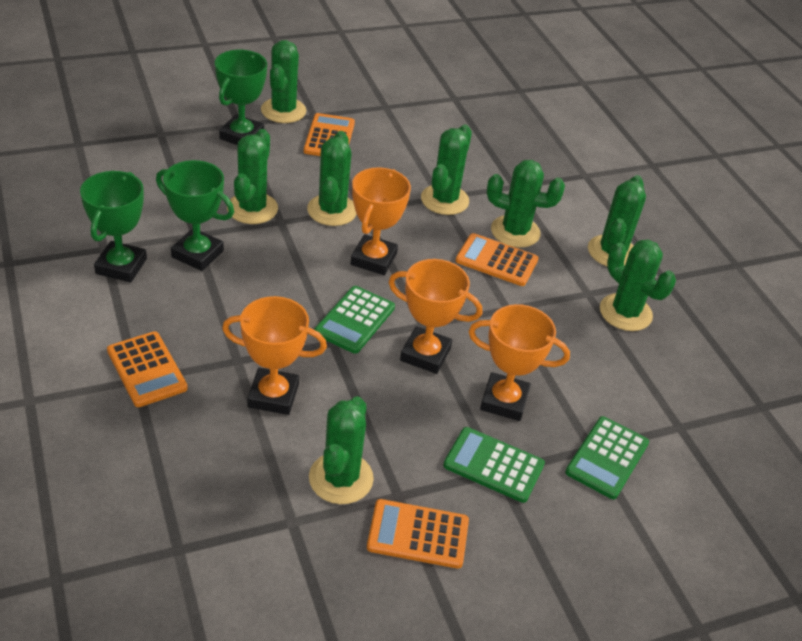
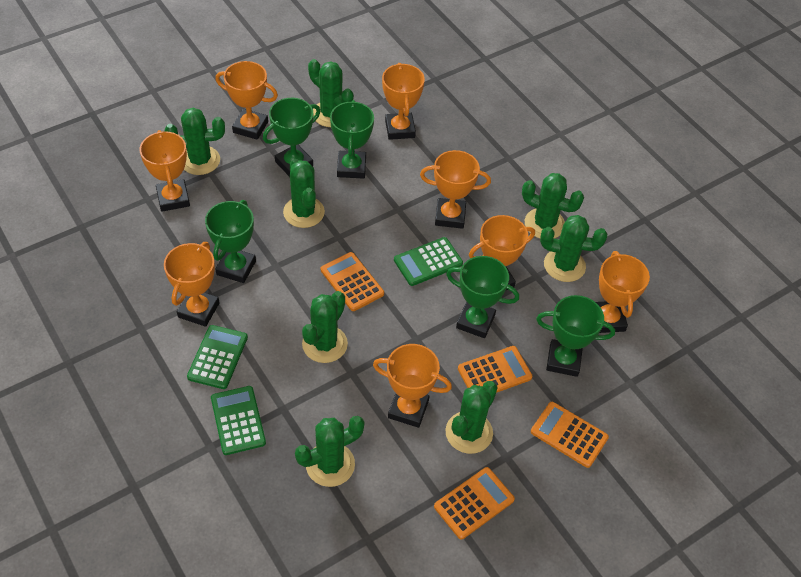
green trophy: [80,171,147,282] [156,160,234,271] [215,50,267,145] = 3 -> [205,200,256,283] [263,98,320,177] [330,100,374,179] [446,256,519,338] [536,295,615,377] = 5
orange trophy: [222,296,327,415] [351,167,411,275] [389,259,482,374] [468,304,570,421] = 4 -> [140,130,190,212] [164,242,219,327] [215,61,278,140] [373,344,452,428] [382,63,425,140] [420,150,491,229] [469,215,535,290] [596,251,650,333] = 8

